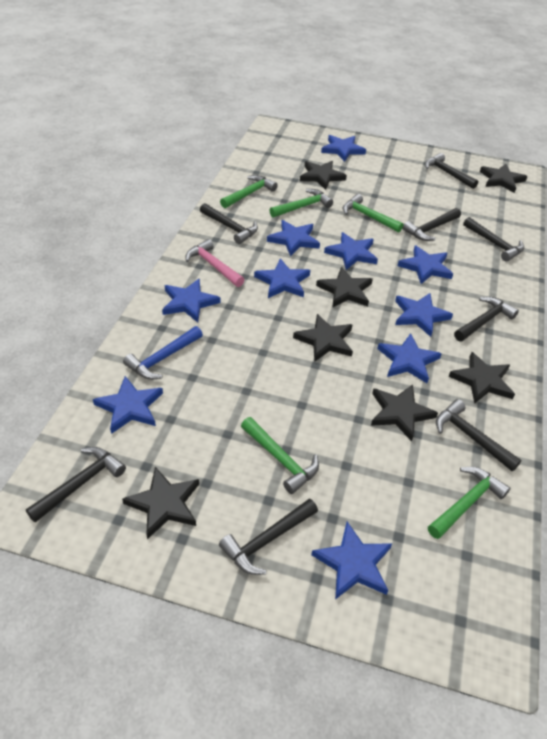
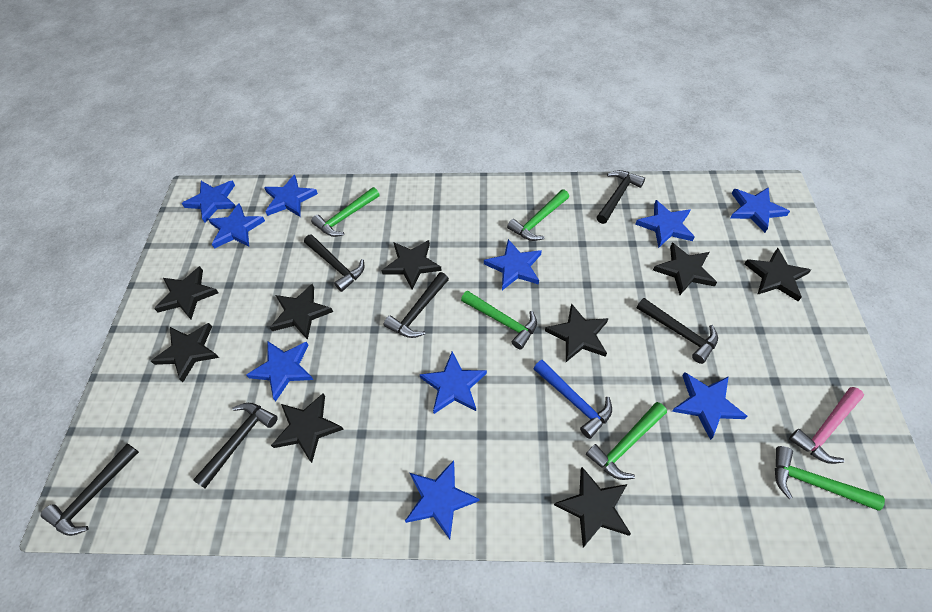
black hammer: [26,447,126,523] [200,203,258,244] [219,499,318,575] [403,208,461,241] [425,153,478,189] [436,399,521,471] [454,297,519,341] [463,217,524,262] = 8 -> [40,444,139,536] [193,403,278,488] [304,234,364,292] [384,272,449,338] [596,170,645,224] [637,298,718,364] = 6
black star: [122,467,199,539] [293,314,353,362] [300,161,347,190] [316,267,373,308] [371,384,438,441] [449,352,515,404] [480,164,528,193] = 7 -> [151,323,219,382] [154,266,219,319] [270,284,333,340] [271,393,344,463] [382,240,442,290] [545,303,609,362] [554,467,631,548] [653,243,717,295] [744,248,811,301] = 9

